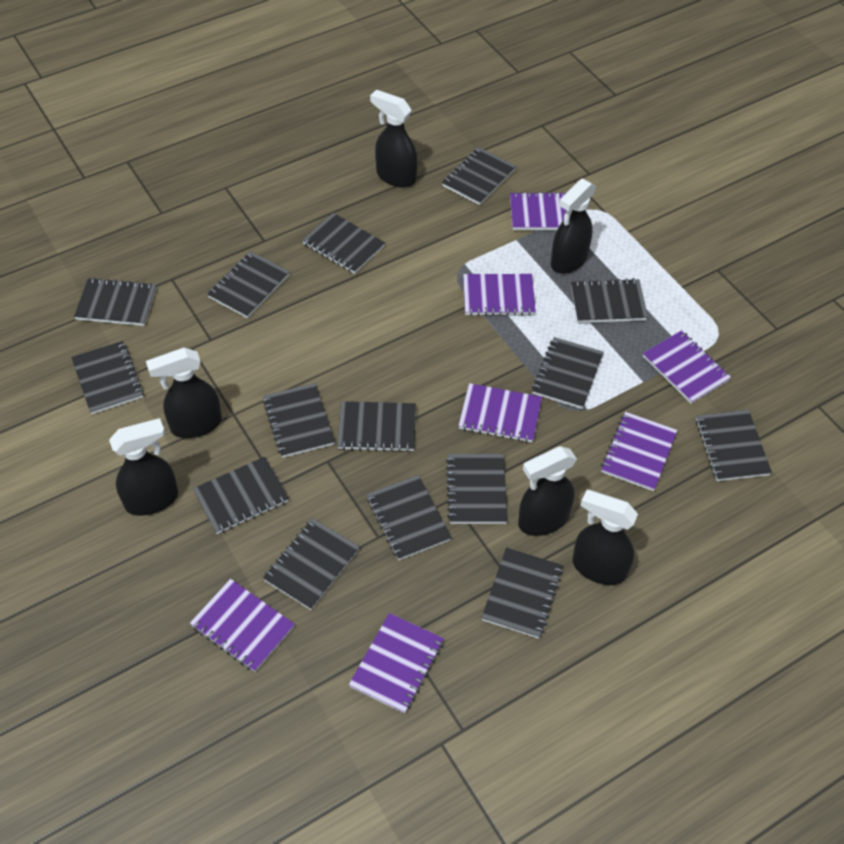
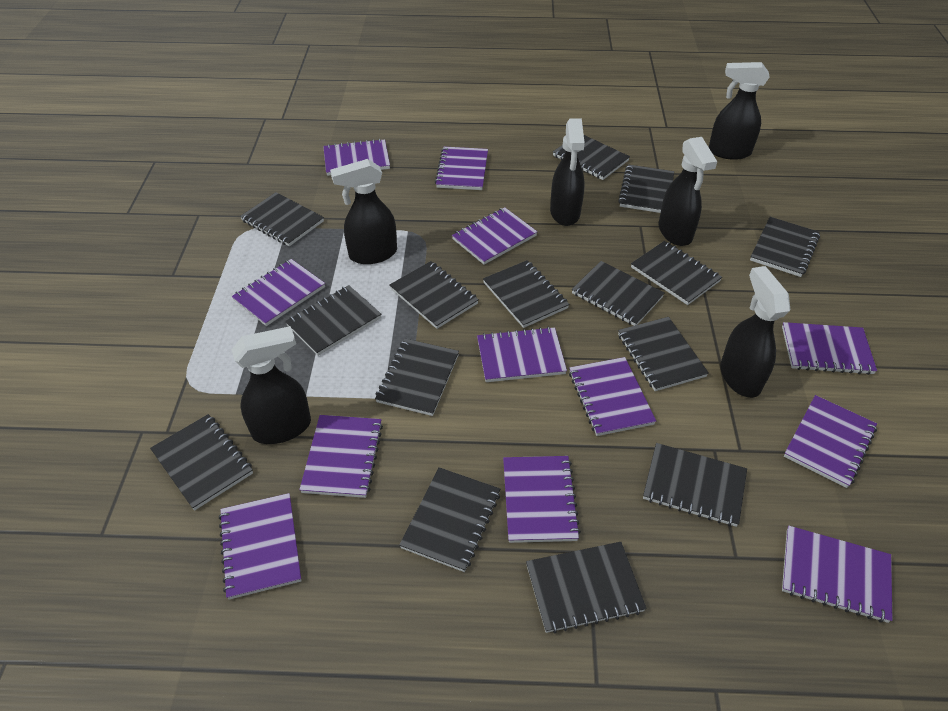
purple notebook: [190,579,295,672] [349,613,444,714] [458,383,542,443] [463,274,536,316] [510,192,566,230] [601,412,677,491] [643,330,731,404] = 7 -> [219,493,301,599] [232,259,325,326] [299,415,383,498] [323,139,390,176] [435,147,488,190] [452,207,537,265] [477,327,567,382] [503,456,581,543] [569,357,656,436] [782,322,877,375] [782,526,893,623] [784,395,877,488] = 12

